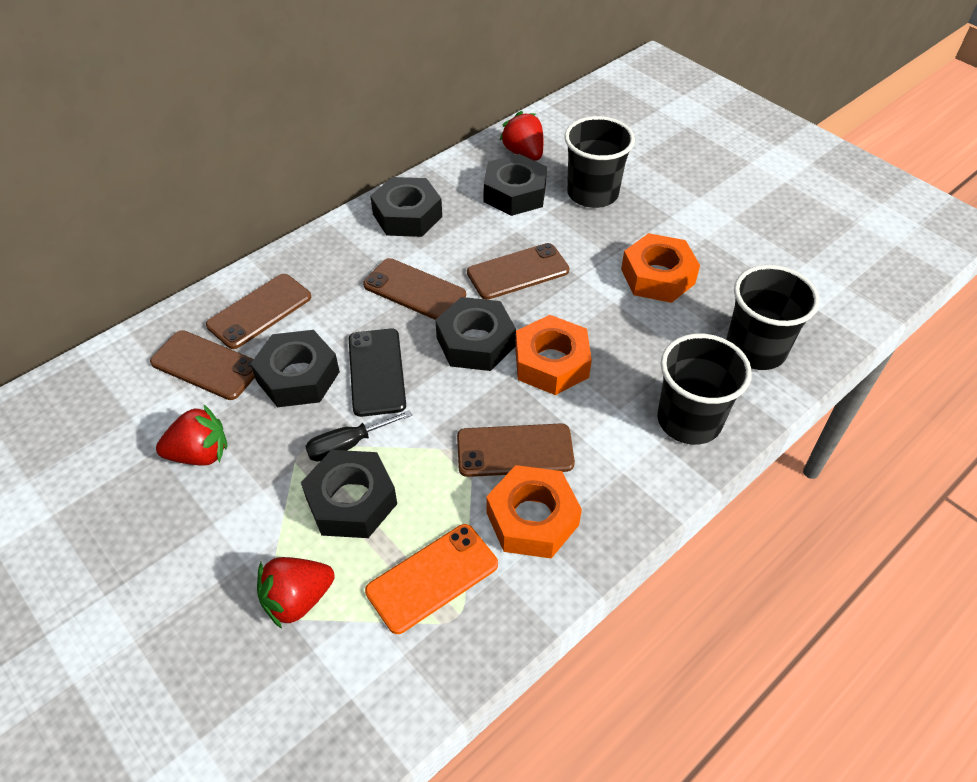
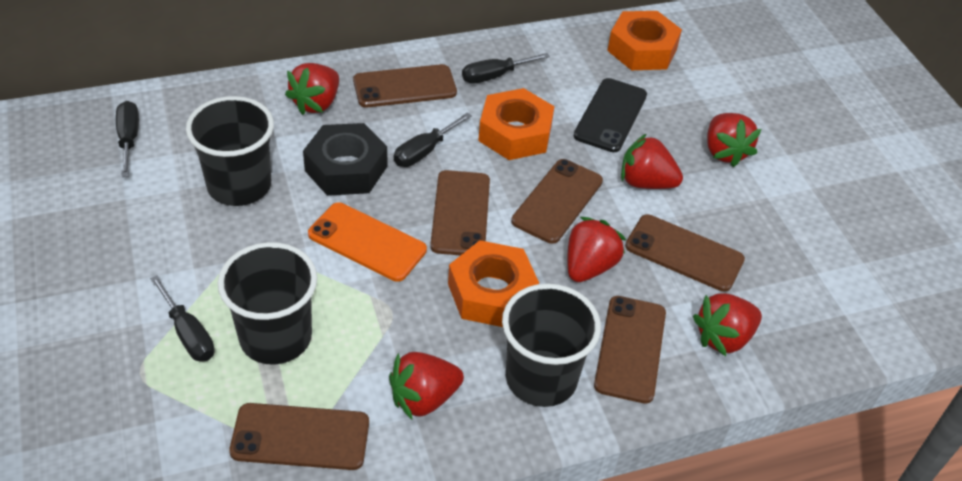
black nut: [251,330,340,407] [301,450,397,538] [370,177,442,237] [435,297,516,371] [483,154,547,216] = 5 -> [303,123,387,196] = 1
black screwdriver: [305,410,412,461] = 1 -> [116,101,139,177] [150,275,215,362] [394,112,472,167] [462,53,550,84] = 4
brown phone: [150,330,255,400] [206,274,312,349] [363,258,466,320] [457,424,575,477] [467,243,569,300] = 5 -> [229,403,369,470] [353,64,457,108] [430,170,490,255] [511,159,603,244] [594,296,666,404] [625,214,745,292] = 6
red strawberry: [156,404,227,466] [257,557,334,629] [500,111,543,161] = 3 -> [285,63,339,115] [389,352,464,420] [567,217,626,282] [621,134,683,189] [693,293,762,356] [707,113,761,167] = 6

